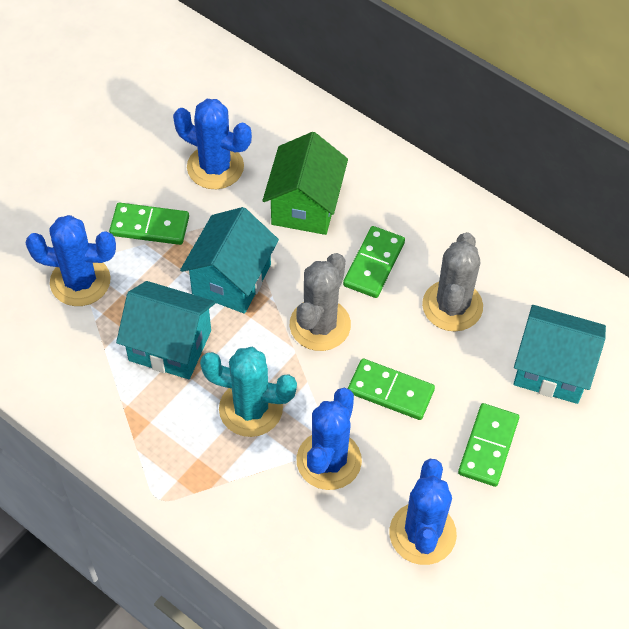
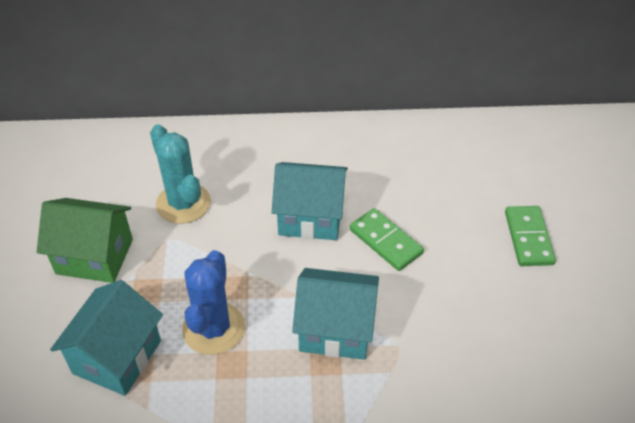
blue cactus: [25,215,116,306] [173,99,252,189] [297,388,362,490] [389,459,457,565] = 4 -> [182,250,245,355] = 1
green domino: [109,202,189,245] [343,226,405,298] [348,359,435,420] [458,403,519,487] = 4 -> [350,208,424,271] [505,206,556,266] = 2
grey cactus: [290,253,351,351] [422,232,483,331] = 2 -> none = 0

